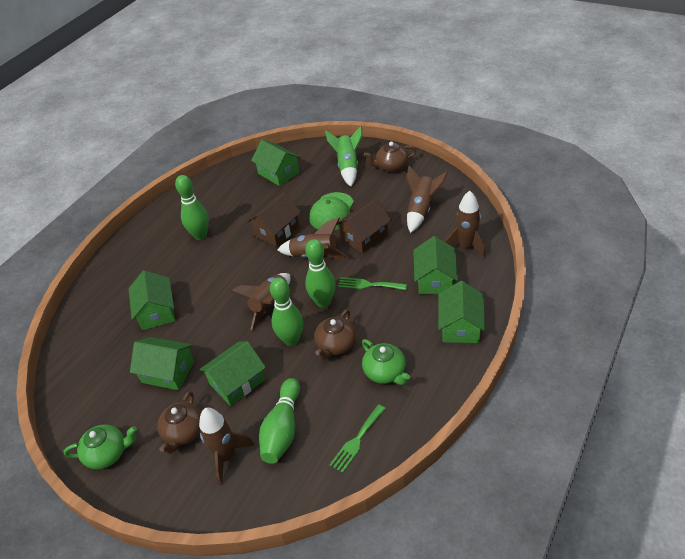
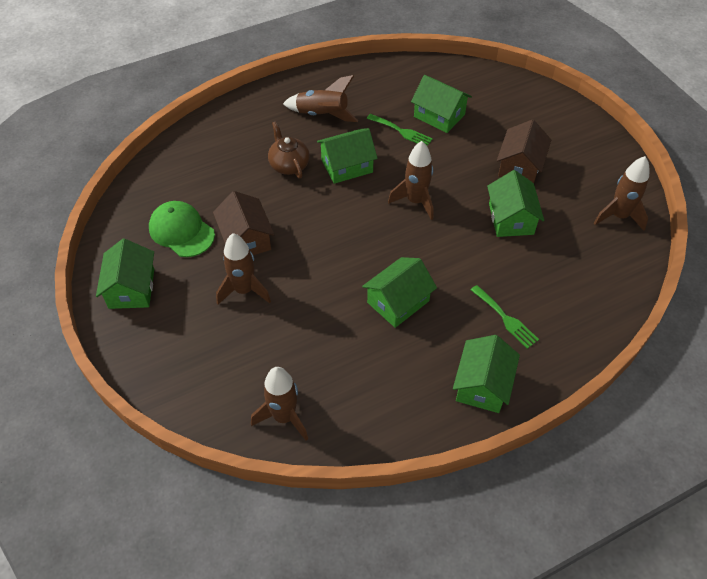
brown teapot: [157,391,201,454] [315,309,356,360] [364,141,416,172] = 3 -> [268,121,310,179] = 1
green bowling pin: [175,175,209,240] [259,378,300,464] [270,277,303,346] [305,239,336,308] = 4 -> none = 0
green rocket: [325,126,362,187] = 1 -> none = 0
green teapot: [64,424,137,469] [362,339,410,385] = 2 -> none = 0

